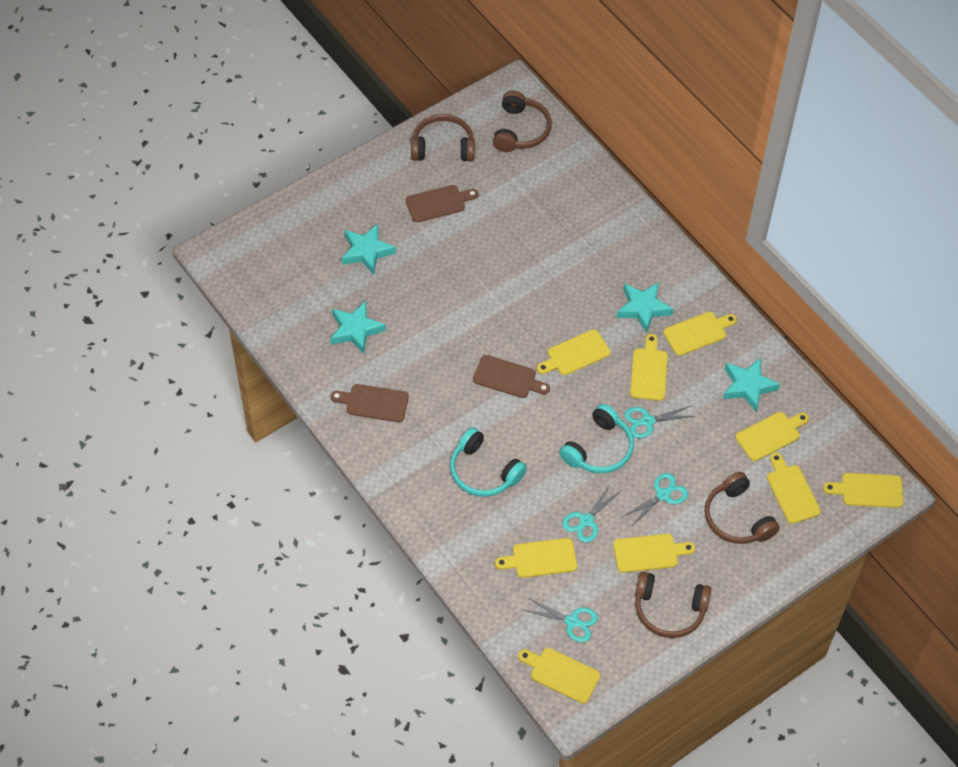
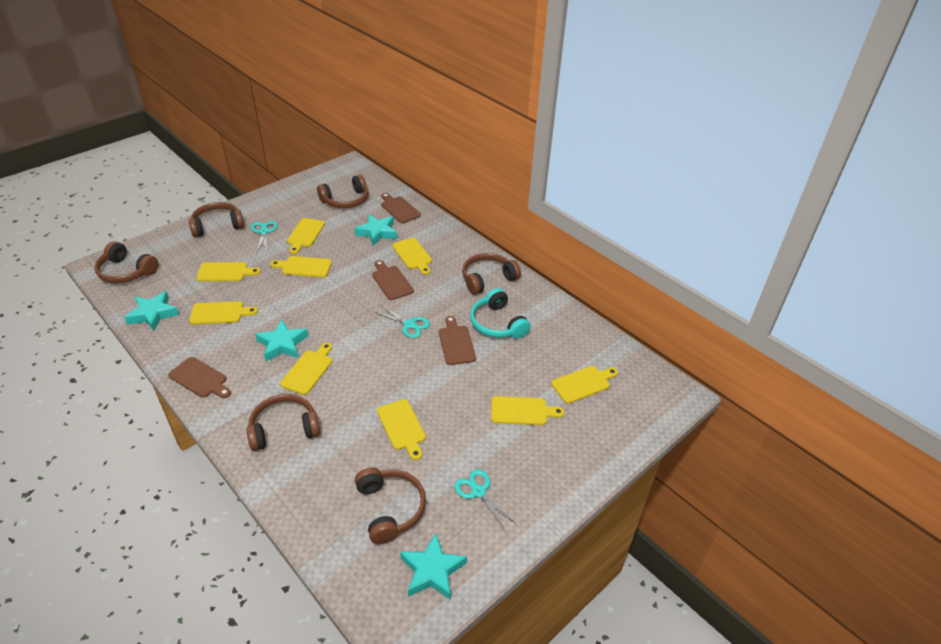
brown cutting board: [331,384,409,422] [406,185,478,223] [473,355,550,398] = 3 -> [168,357,231,398] [372,260,414,300] [381,193,421,223] [439,316,476,365] = 4
brown headphones: [411,114,475,162] [493,91,552,152] [635,571,711,638] [704,472,780,544] = 4 -> [94,241,159,283] [189,202,244,237] [247,394,320,451] [317,174,368,208] [355,467,426,544] [462,253,521,295] = 6
turquoise headphones: [450,427,527,497] [559,404,634,473] = 2 -> [470,288,531,338] = 1
turquoise scissors: [524,598,598,642] [562,483,620,543] [622,473,688,526] [624,405,695,438] = 4 -> [251,221,278,252] [375,306,430,338] [454,469,515,530] = 3

